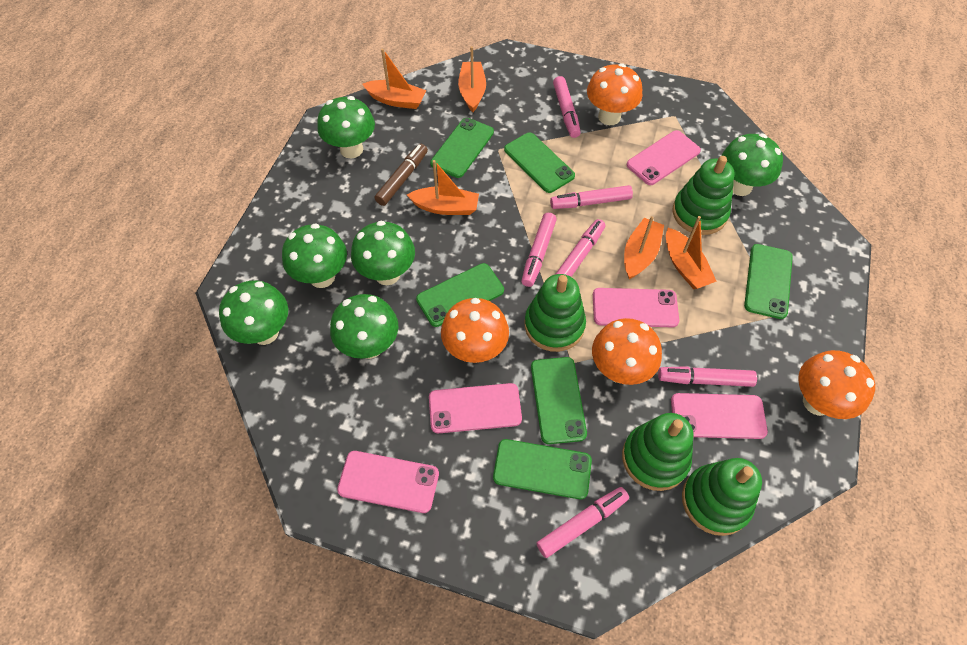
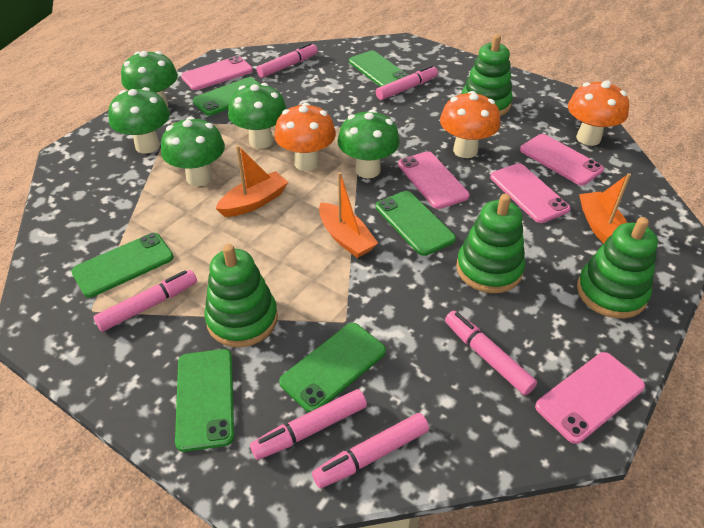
brown marker: [374,144,428,206] = 1 -> none = 0
green mushroom: [219,280,288,345] [282,224,347,288] [317,96,375,158] [330,294,398,359] [351,221,415,285] [722,134,783,196] = 6 -> [108,87,170,154] [121,51,178,107] [161,116,225,186] [228,83,287,149] [337,109,400,178] = 5
orange boat: [363,49,426,109] [407,160,479,215] [458,46,486,112] [624,216,664,279] [666,216,716,289] = 5 -> [215,145,288,217] [319,172,378,258] [579,173,631,243] = 3
orange mushroom: [441,298,509,363] [587,63,643,125] [592,318,662,385] [798,350,875,419] = 4 -> [274,103,336,171] [440,91,500,158] [568,80,629,146] = 3

